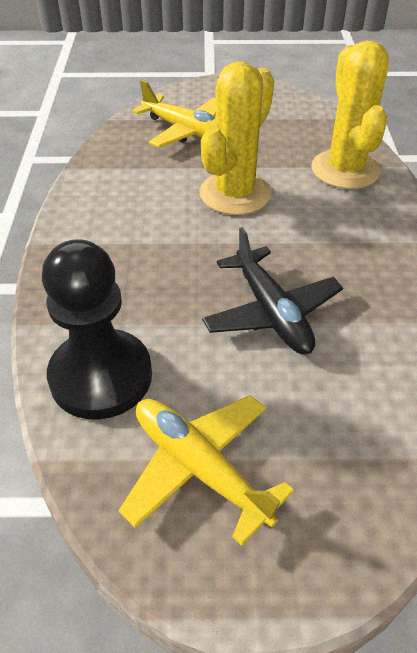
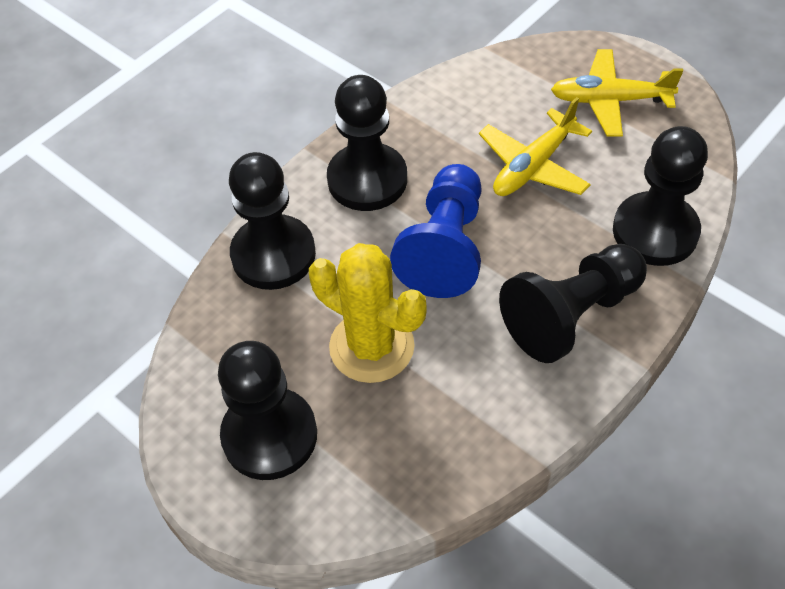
black pawn: [42,239,152,420] = 1 -> [218,341,317,480] [229,152,316,290] [327,75,407,211] [499,244,647,363] [613,126,708,266] = 5
black plane: [202,227,343,355] = 1 -> none = 0
blue pawn: none = 0 -> [390,164,482,298] = 1
yellow cactus: [199,61,274,215] [311,40,389,189] = 2 -> [309,243,426,383] = 1

